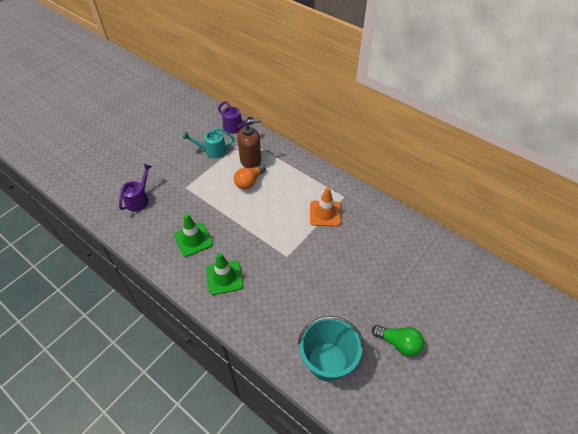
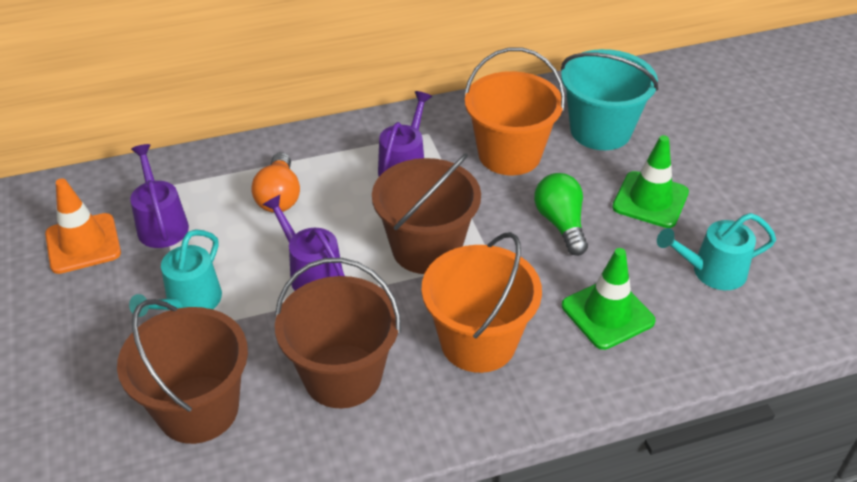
brown bucket: none = 0 -> [117,299,248,444] [275,258,401,409] [372,153,481,274] = 3
brown soap dispenser: [237,118,261,168] = 1 -> none = 0
orange bucket: none = 0 -> [421,232,542,373] [464,47,565,175] = 2
purple watering can: [119,164,152,212] [218,101,253,134] = 2 -> [130,144,189,248] [262,195,345,290] [378,91,432,176] = 3
turquoise watering can: [183,127,234,159] = 1 -> [129,229,222,317] [657,213,776,290] = 2

